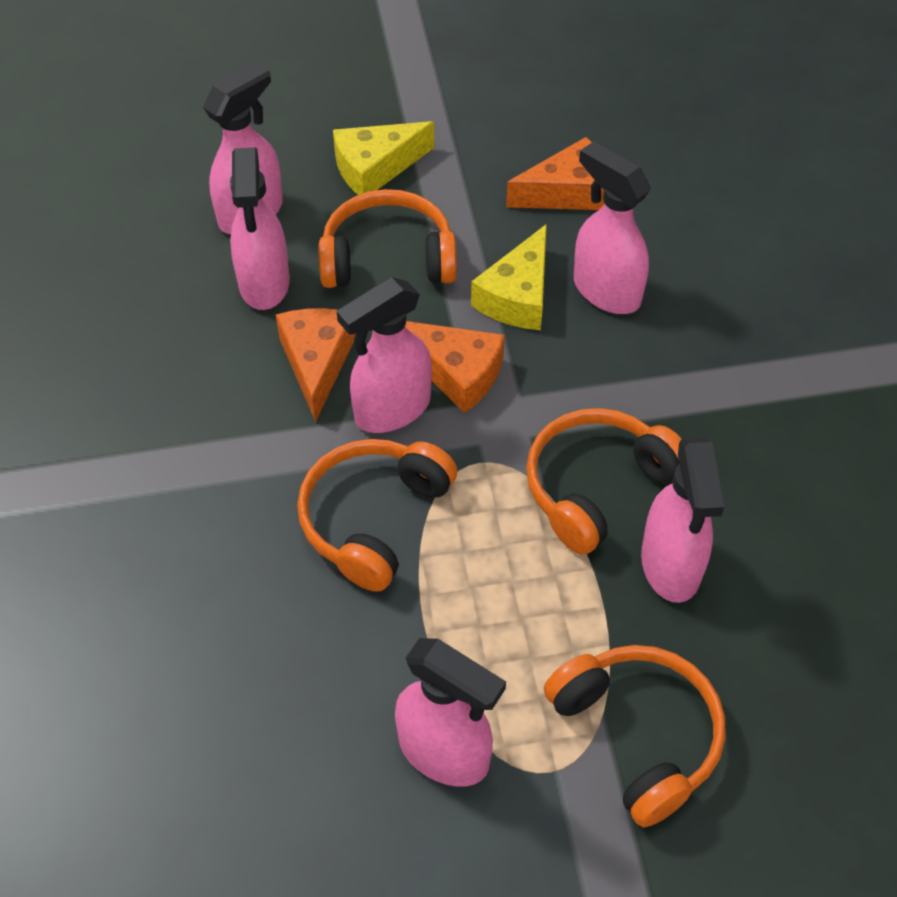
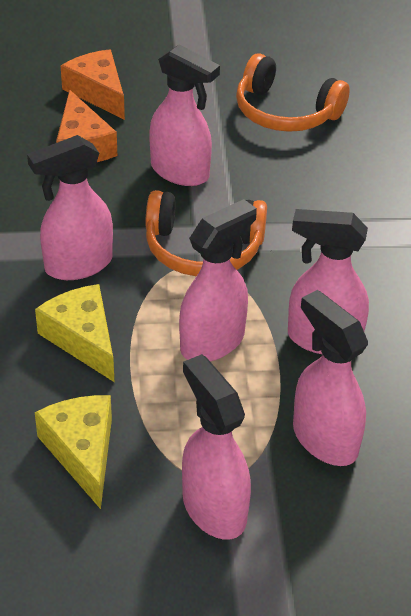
orange cheese: [276,308,355,422] [405,321,505,413] [506,137,604,210] = 3 -> [56,90,117,162] [61,49,125,120] = 2
orange headphones: [297,439,457,592] [319,189,457,288] [526,408,681,555] [544,645,726,827] = 4 -> [145,190,267,276] [236,53,350,132] = 2

